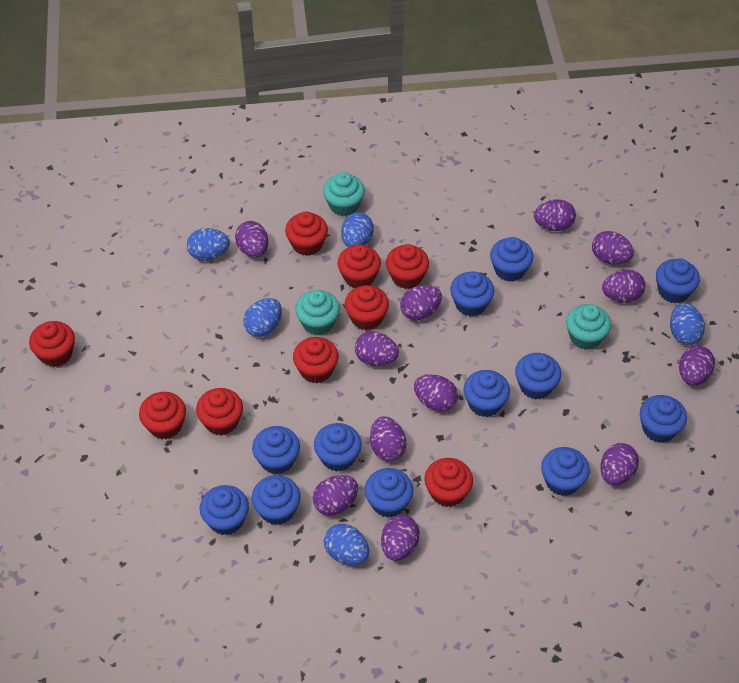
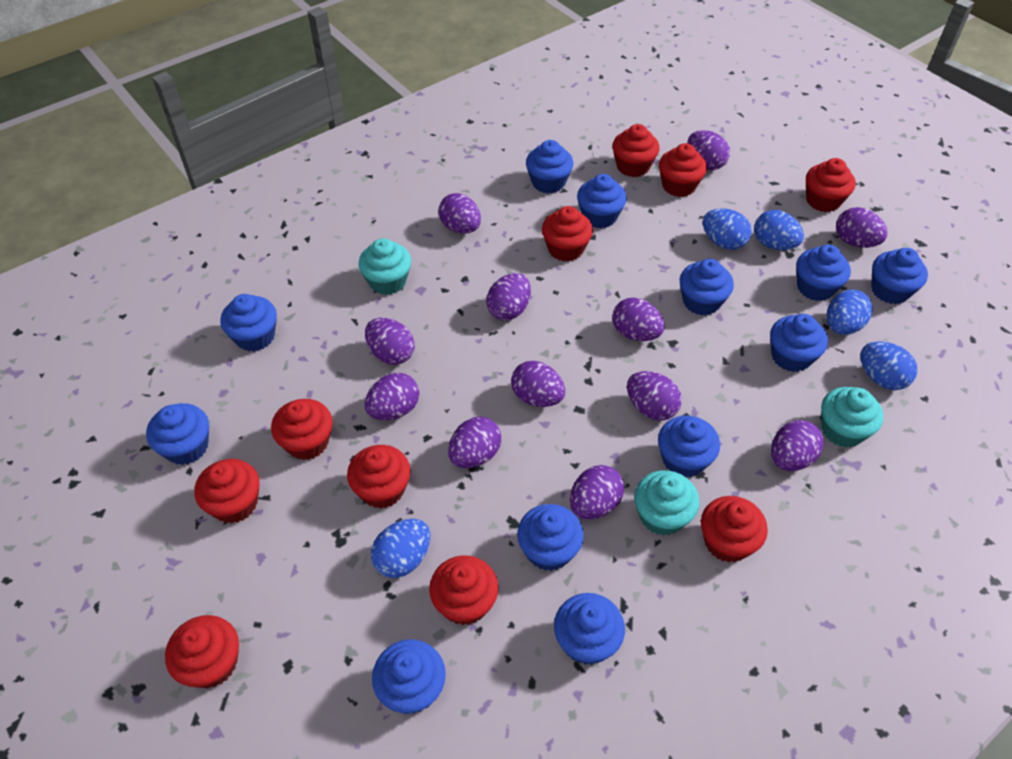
red cupcake: [29,321,75,367] [139,392,186,439] [196,388,243,436] [285,211,328,256] [293,337,338,383] [338,244,381,288] [345,285,389,330] [386,244,429,289] [424,458,473,507] = 9 -> [165,615,239,689] [194,459,260,524] [271,399,333,460] [347,445,411,509] [429,555,498,625] [542,206,593,262] [613,124,659,177] [659,143,707,197] [701,496,768,563] [806,158,856,212] = 10

